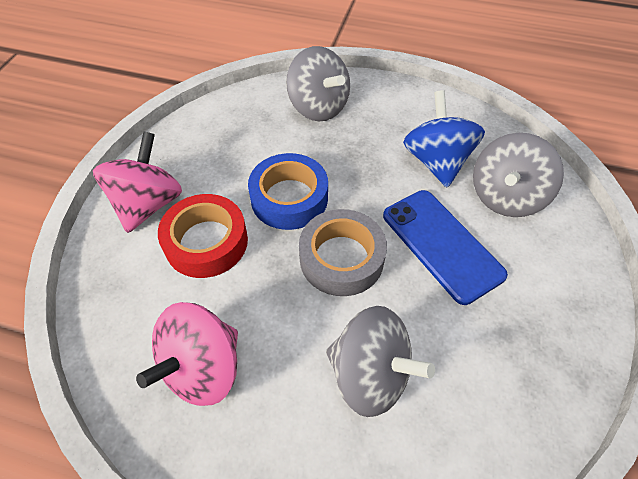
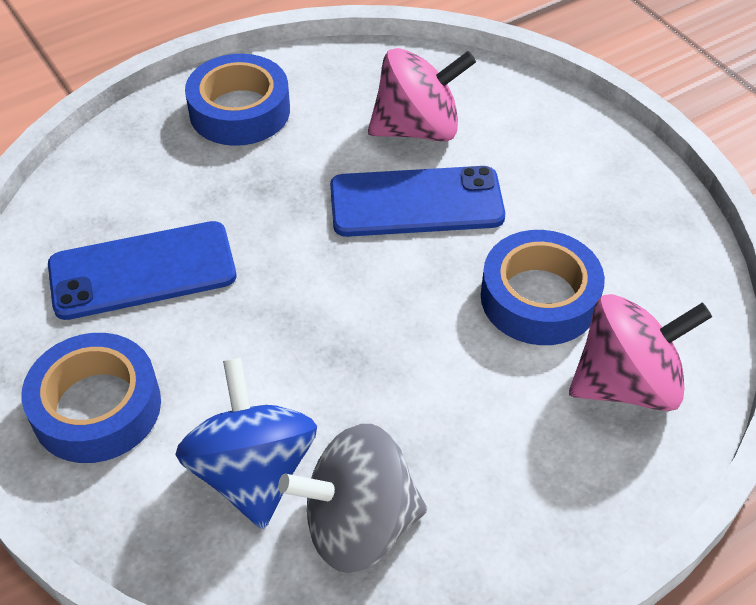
blue phone: [383,190,508,305] = 1 -> [48,221,236,320] [330,166,505,237] = 2
blue tape: [248,153,328,230] = 1 -> [22,333,161,463] [185,54,290,146] [481,230,605,345] = 3
grey spinning top: [286,46,350,121] [326,306,435,417] [473,133,564,217] = 3 -> [278,424,427,573] = 1
grey tape: [299,209,387,296] = 1 -> none = 0
red tape: [158,194,248,278] = 1 -> none = 0

